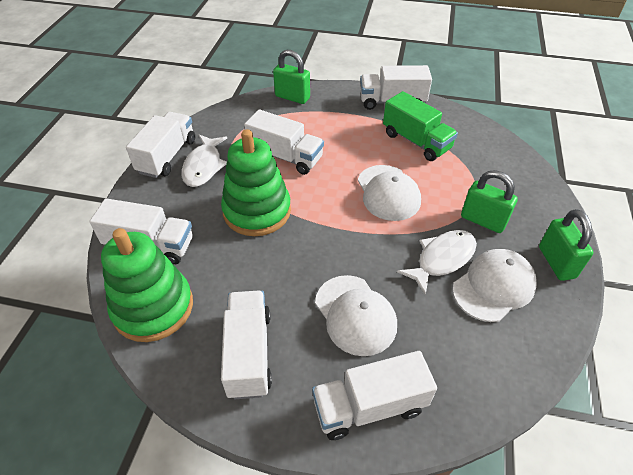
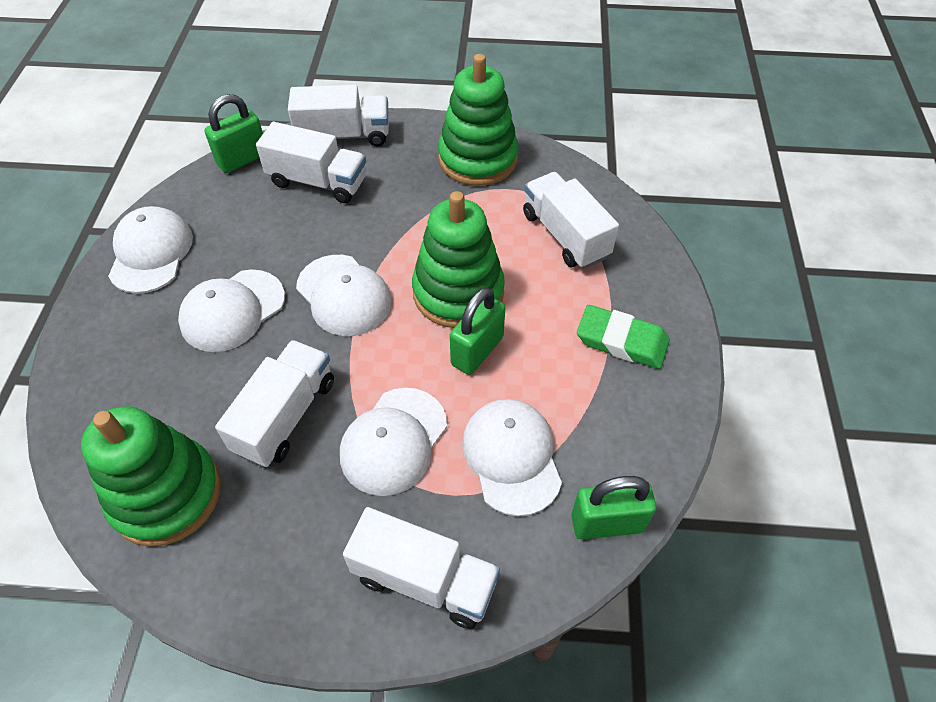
green eraser: none = 0 -> [577,305,670,369] = 1
green stacking toy: [101,228,193,342] [221,129,291,236] = 2 -> [81,406,221,547] [412,191,505,328] [438,54,519,186] = 3
green truck: [383,91,458,161] = 1 -> none = 0
white cap: [315,275,397,356] [358,165,421,221] [452,249,537,322] = 3 -> [108,206,193,294] [178,269,285,352] [296,255,391,336] [340,388,447,496] [462,399,562,517] = 5
white fish: [181,134,227,187] [397,230,477,295] = 2 -> none = 0
white truck: [89,198,193,264] [126,112,195,178] [221,290,272,399] [244,109,324,175] [312,351,437,440] [360,65,432,110] = 6 -> [215,340,334,467] [256,122,366,203] [288,85,389,147] [343,507,500,629] [523,172,619,269] = 5

